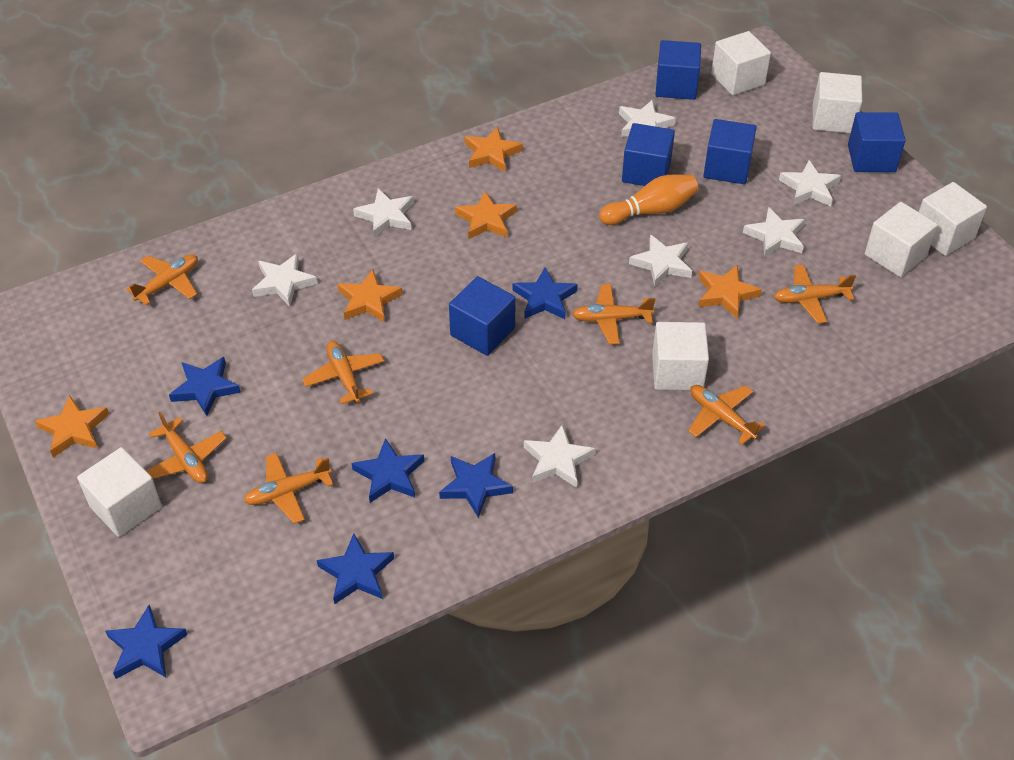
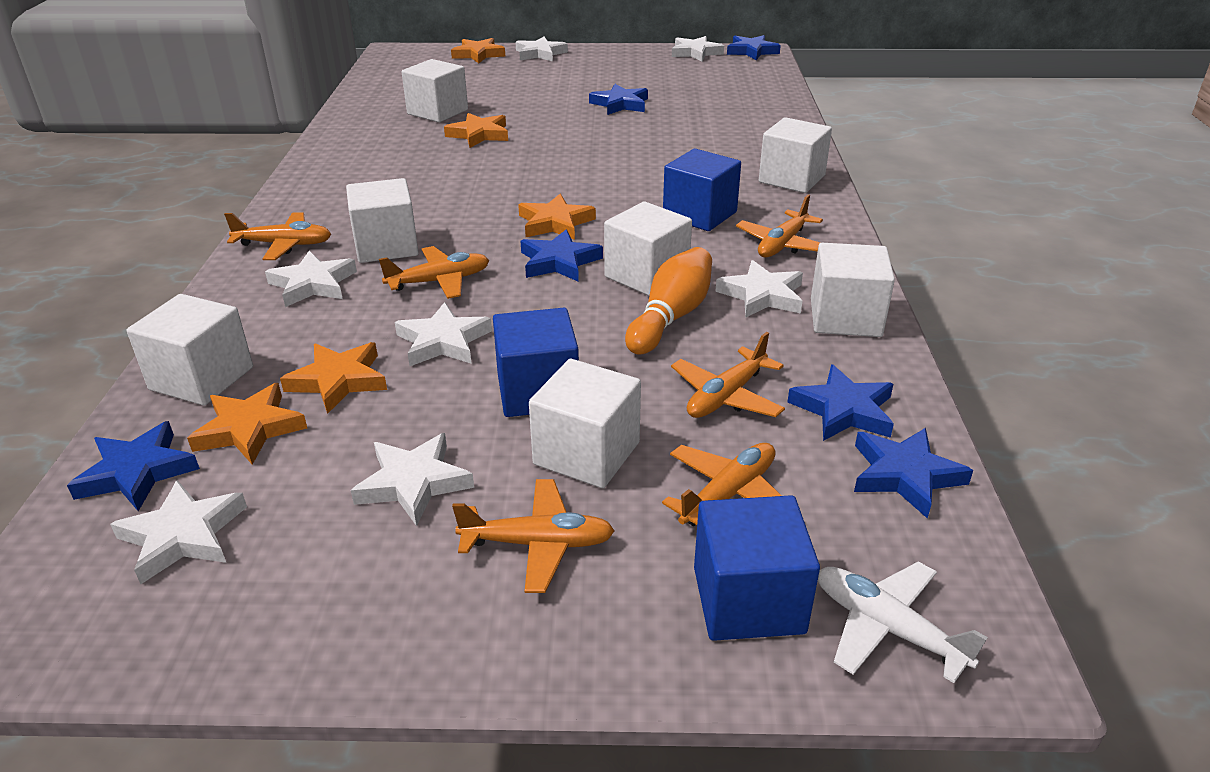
blue cube: [449,276,515,356] [622,123,675,186] [655,40,701,100] [703,119,757,184] [848,112,906,172] = 5 -> [493,308,579,417] [663,149,741,231] [694,495,820,641] = 3
orange plane: [126,254,198,305] [146,412,227,483] [244,452,333,524] [302,341,384,404] [572,284,656,344] [688,385,766,445] [774,265,856,324] = 7 -> [224,212,331,260] [379,246,489,299] [452,479,615,593] [662,443,782,526] [671,332,785,418] [736,194,823,258] = 6
white cube: [77,447,162,537] [652,322,709,390] [711,31,771,95] [813,72,862,133] [865,202,938,277] [919,182,987,256] = 6 -> [127,294,253,406] [346,178,419,263] [402,59,468,122] [529,359,641,488] [604,201,692,296] [759,117,832,193] [811,243,895,337] = 7
white plane: none = 0 -> [818,562,988,683] = 1

